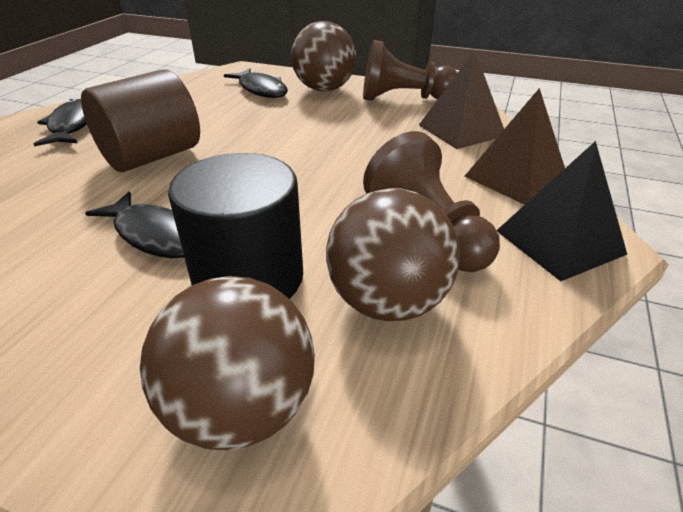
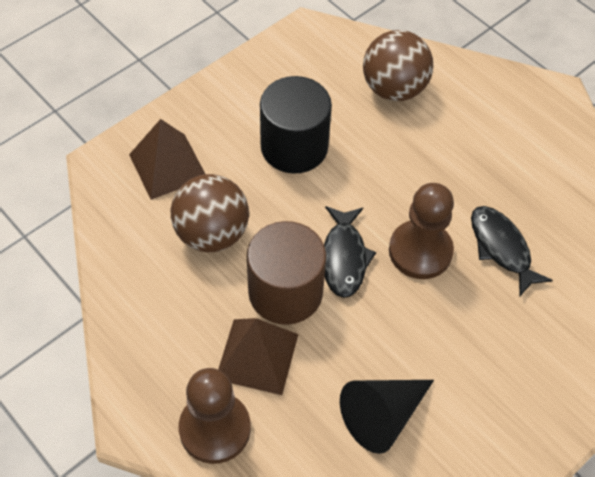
black cone: none = 0 -> [340,380,434,454] = 1
black fish: [34,99,87,146] [85,191,184,258] [224,68,288,98] = 3 -> [324,206,376,298] [471,206,553,296] = 2
black pyramid: [496,141,627,281] = 1 -> none = 0
brown ball: [140,276,315,450] [291,21,356,91] [326,189,460,321] = 3 -> [171,174,249,252] [363,30,434,101] = 2

